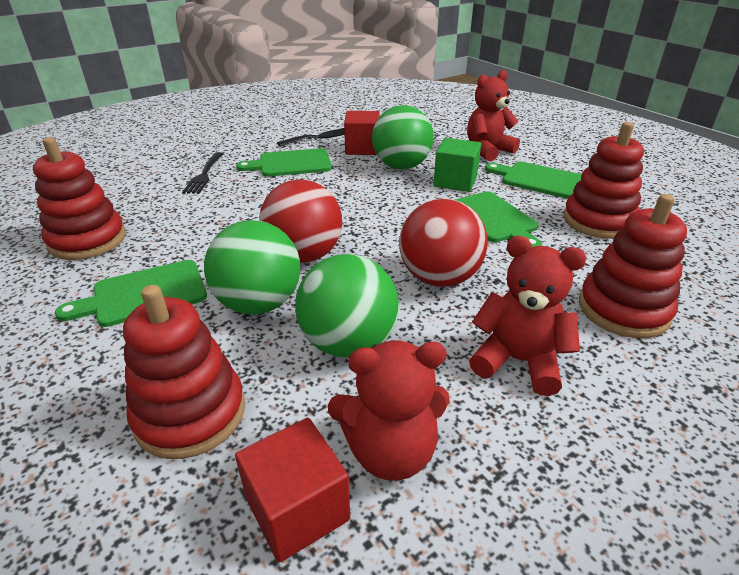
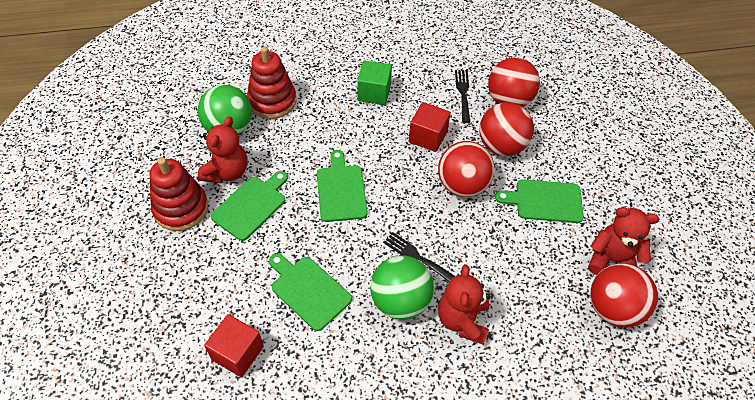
green ball: [204,220,300,314] [295,254,399,358] [372,105,434,169] = 3 -> [198,85,252,135] [370,255,434,320] = 2
red ball: [259,179,342,263] [399,198,488,287] = 2 -> [438,141,495,197] [479,102,534,156] [488,57,540,107] [590,263,658,327] = 4
red stacking toy: [33,137,126,260] [123,285,245,459] [563,122,644,239] [579,194,687,338] = 4 -> [150,158,208,231] [247,47,296,119] = 2

